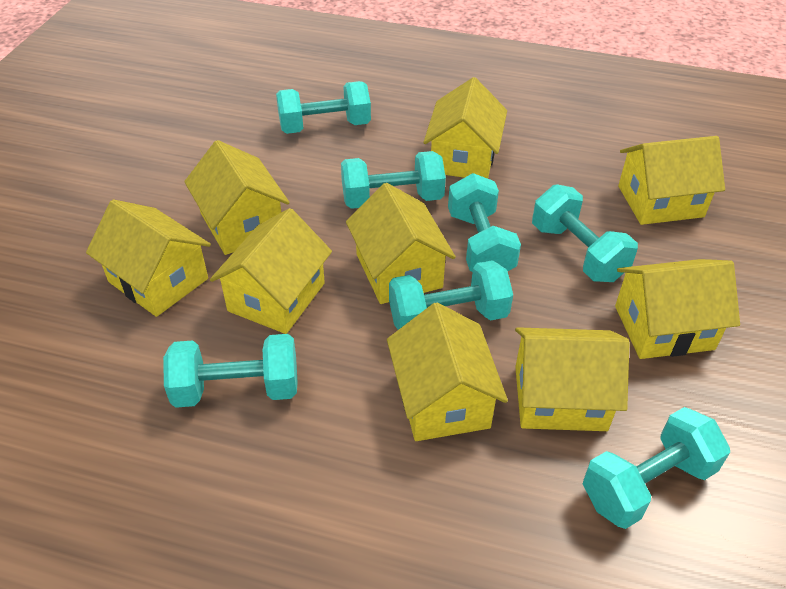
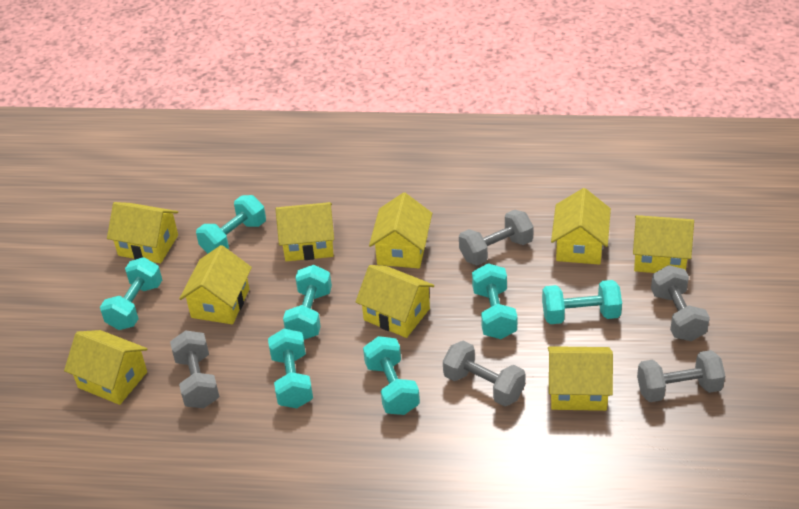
grey dumbbell: none = 0 -> [170,330,219,408] [443,341,525,406] [459,210,534,266] [637,350,725,402] [651,265,710,341] = 5

